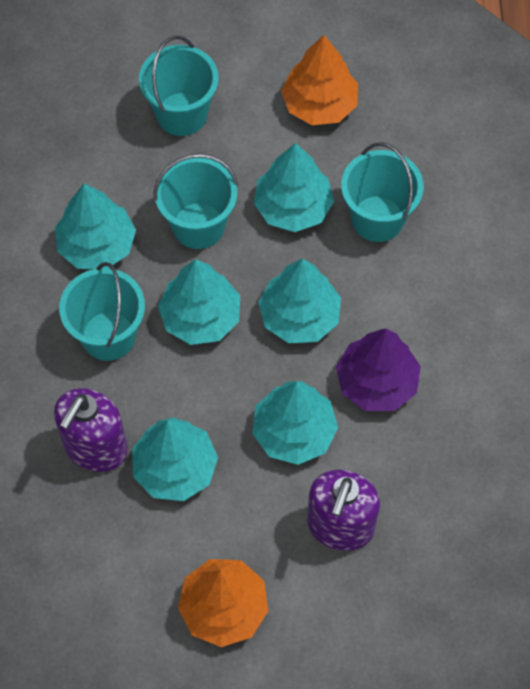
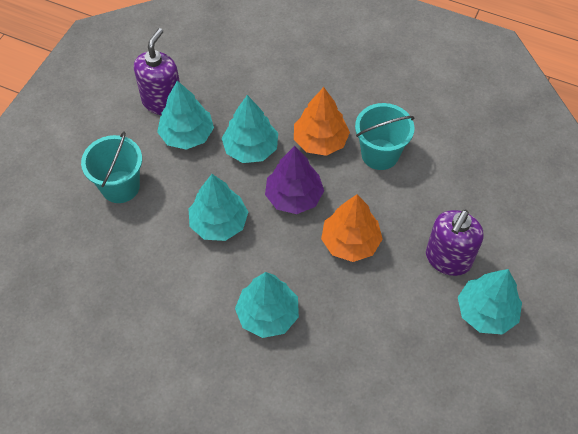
turquoise bucket: [59,262,145,361] [139,36,219,136] [154,154,238,249] [341,142,424,242] = 4 -> [81,131,142,203] [355,103,415,170] = 2
turquoise tree: [55,183,136,269] [132,418,218,501] [158,259,240,345] [252,381,338,465] [254,143,334,232] [258,258,341,343] = 6 -> [157,81,214,150] [189,174,248,241] [222,95,278,163] [235,272,299,338] [458,269,522,335] = 5

